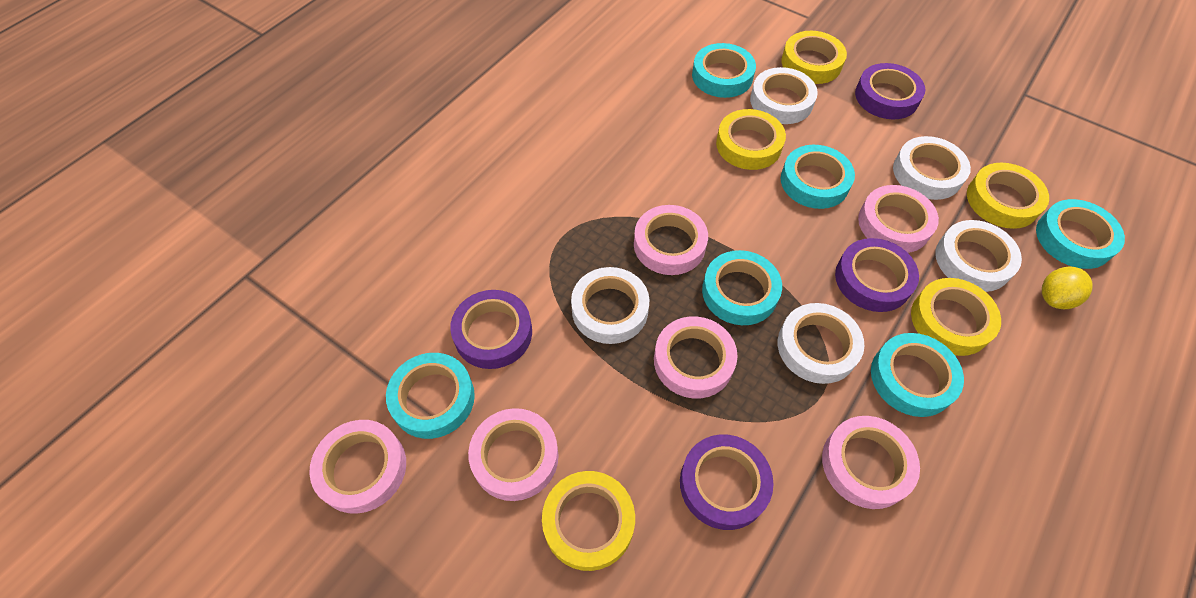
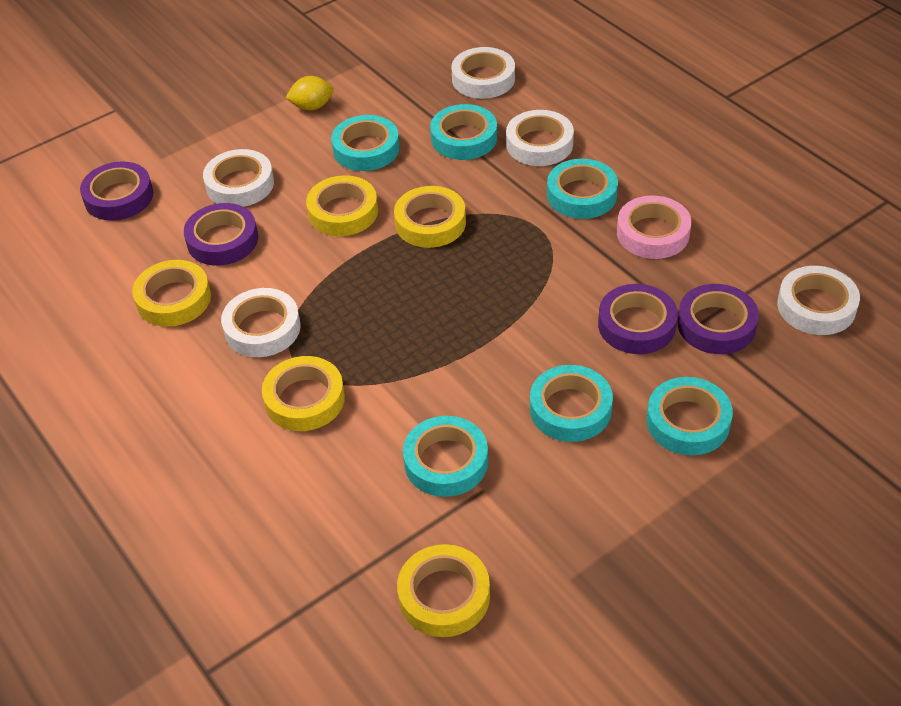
pink tape: [309,420,406,514] [468,408,559,501] [634,205,708,275] [654,316,737,398] [822,416,920,509] [858,185,939,253] = 6 -> [617,196,692,259] = 1

